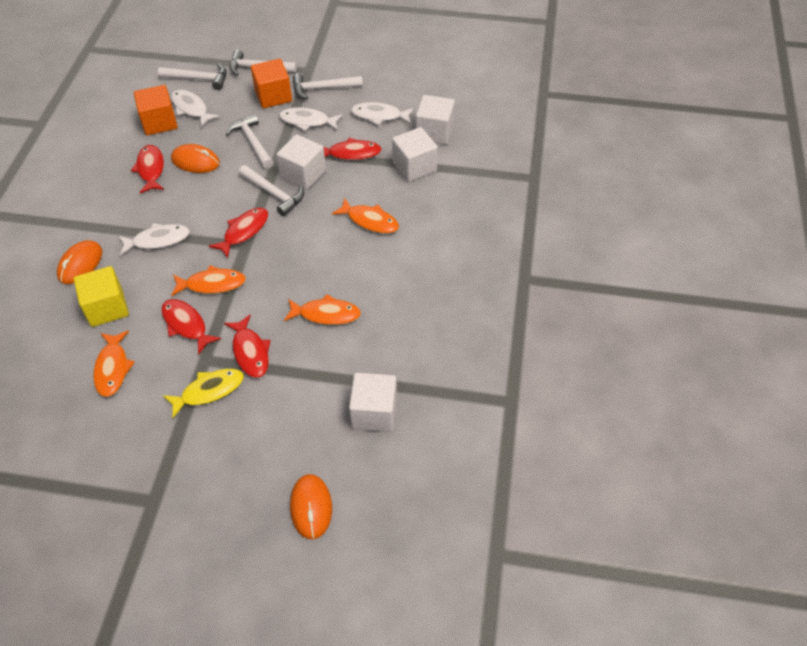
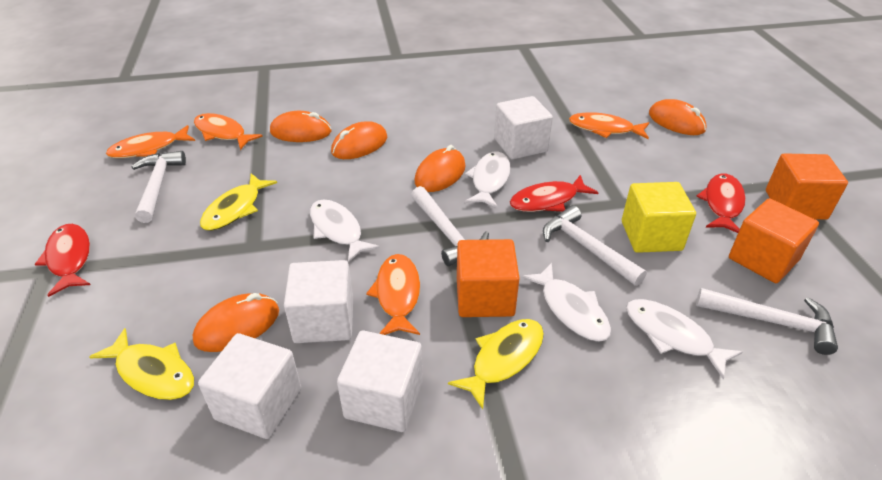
orange cube: [134,85,178,135] [251,59,292,108] = 2 -> [457,239,520,317] [729,198,819,283] [766,153,848,220] = 3
orange mouse: [57,240,102,284] [171,144,220,173] [290,474,332,539] = 3 -> [193,293,279,352] [270,111,331,142] [331,121,387,159] [414,145,466,192] [649,99,707,135] = 5
red fish: [131,145,164,193] [161,299,221,355] [209,208,268,258] [224,314,271,378] [323,138,382,160] = 5 -> [35,224,91,297] [510,175,599,212] [696,174,746,233] = 3
white hammer: [158,63,227,90] [226,114,274,169] [229,50,297,76] [239,165,304,216] [293,73,363,100] = 5 -> [131,151,186,223] [411,186,489,266] [543,205,647,286] [696,288,838,355] = 4
yellow fish: [163,369,244,418] = 1 -> [89,328,194,400] [200,173,277,231] [448,319,544,409] = 3

